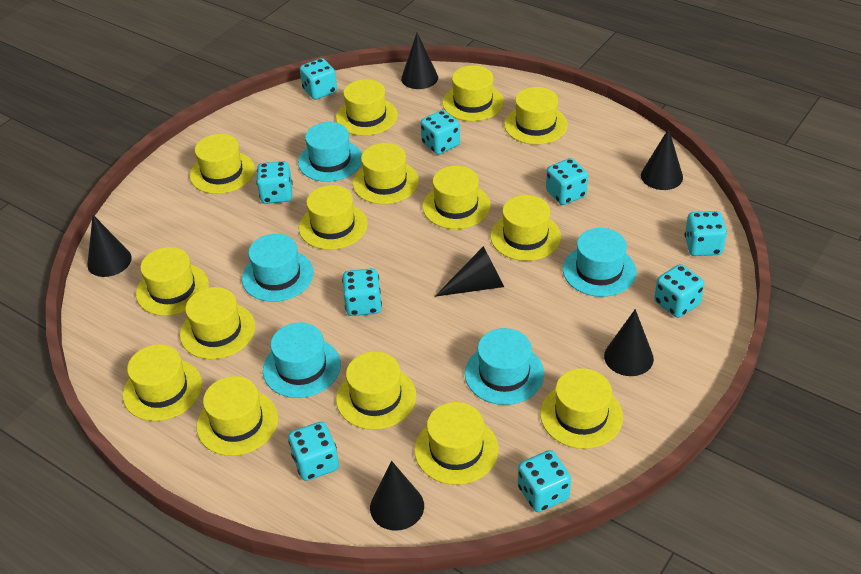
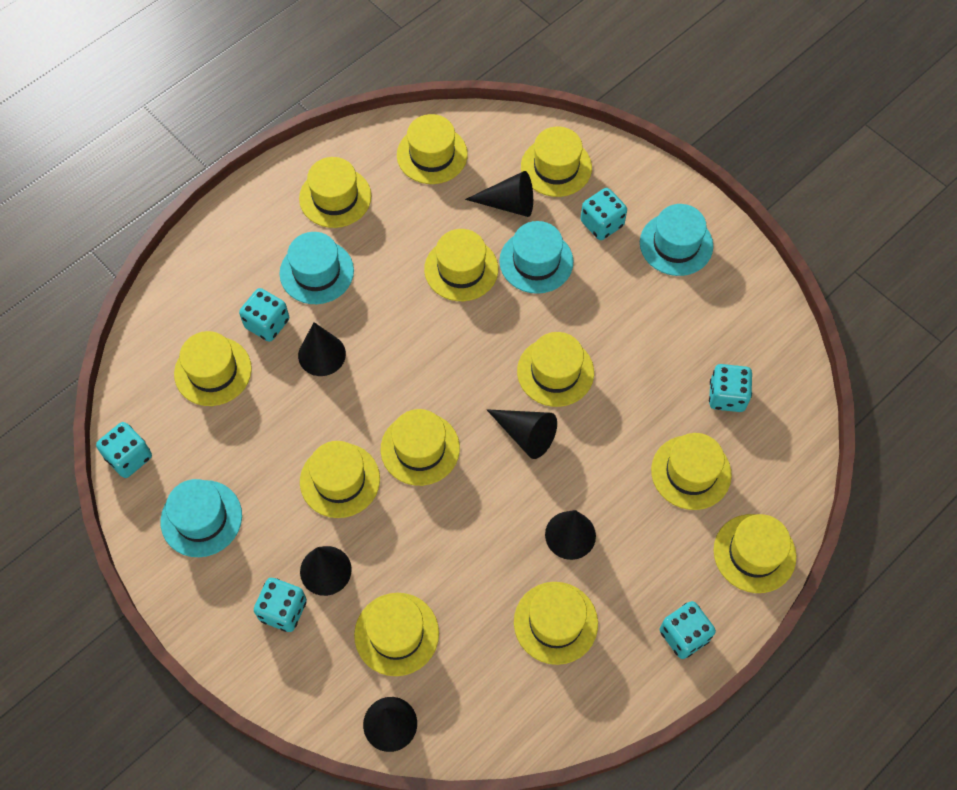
turquoise dice: [256,161,293,204] [288,422,339,481] [300,58,337,100] [342,268,382,316] [420,110,460,155] [518,450,571,512] [546,158,588,205] [654,264,704,318] [684,211,727,256] = 9 -> [96,422,152,478] [239,288,289,342] [254,578,307,632] [580,188,627,240] [660,601,716,659] [709,364,752,412] = 6
turquoise hat: [242,234,314,302] [263,322,341,398] [298,122,362,182] [465,328,544,405] [563,228,636,297] = 5 -> [160,479,242,557] [279,232,354,304] [499,221,573,294] [640,204,713,276] = 4
yellow hat: [123,344,202,421] [136,247,209,316] [180,287,255,359] [190,134,255,194] [197,376,278,456] [299,185,368,250] [336,79,398,136] [336,351,416,430] [353,143,419,204] [414,402,499,485] [422,166,491,229] [442,65,504,121] [490,195,561,261] [504,87,568,145] [540,368,623,449] = 15 -> [174,331,252,406] [299,157,371,228] [300,441,380,518] [354,593,439,676] [381,409,460,486] [397,114,468,184] [424,229,498,301] [514,582,598,665] [517,332,594,407] [521,126,592,197] [651,433,732,510] [714,514,796,593] = 12

